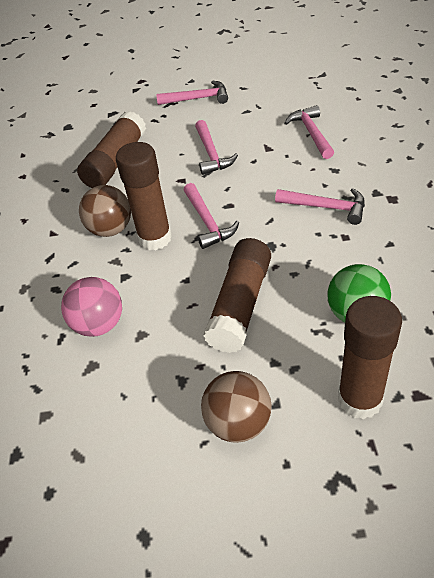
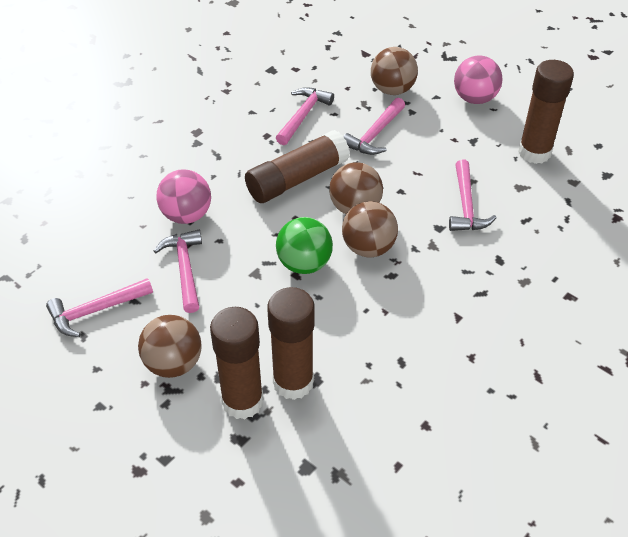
brown ball: [79,185,131,237] [201,371,271,443] = 2 -> [138,315,202,378] [329,162,383,214] [342,201,398,257] [371,47,418,95] = 4
pink ball: [61,277,122,337] = 1 -> [156,169,211,224] [454,55,503,104] = 2

